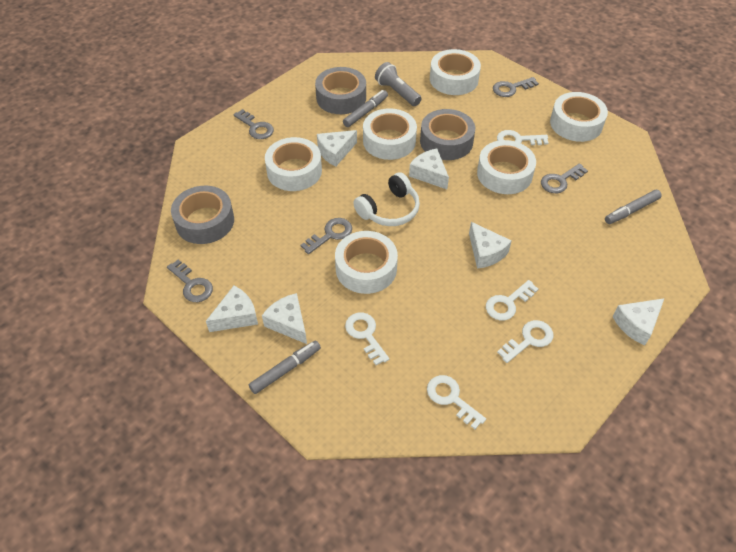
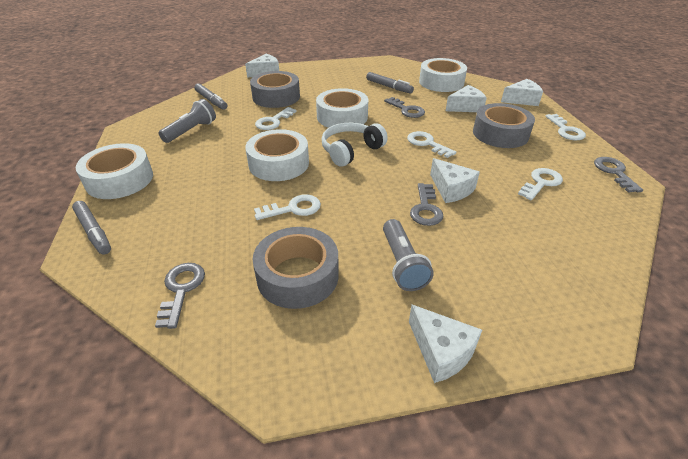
grey flashlight: [375,62,422,106] = 1 -> [159,99,216,143] [383,219,434,291] = 2
grey key: [167,259,213,302] [233,109,274,139] [301,218,352,254] [493,77,539,97] [541,163,588,193] = 5 -> [155,263,205,329] [384,97,425,118] [410,183,444,226] [594,157,643,193] = 4
white cheese: [206,286,258,332] [262,293,307,344] [317,130,357,167] [409,149,449,189] [469,222,512,269] [612,298,664,346] = 6 -> [245,54,279,77] [409,305,482,383] [430,158,480,203] [446,85,487,112] [501,79,543,106] = 5
white tape: [265,137,322,191] [335,231,398,294] [363,108,417,160] [430,49,481,95] [477,140,536,194] [550,92,608,142] = 6 -> [76,143,153,199] [245,129,309,181] [316,88,368,128] [419,58,467,92] = 4

